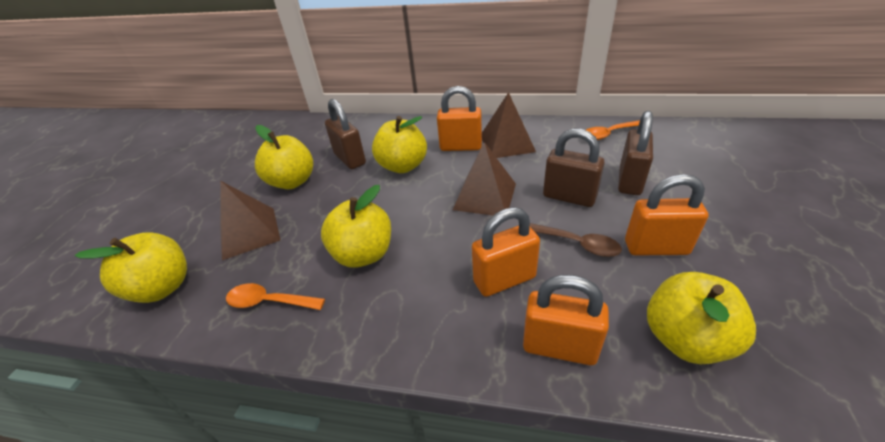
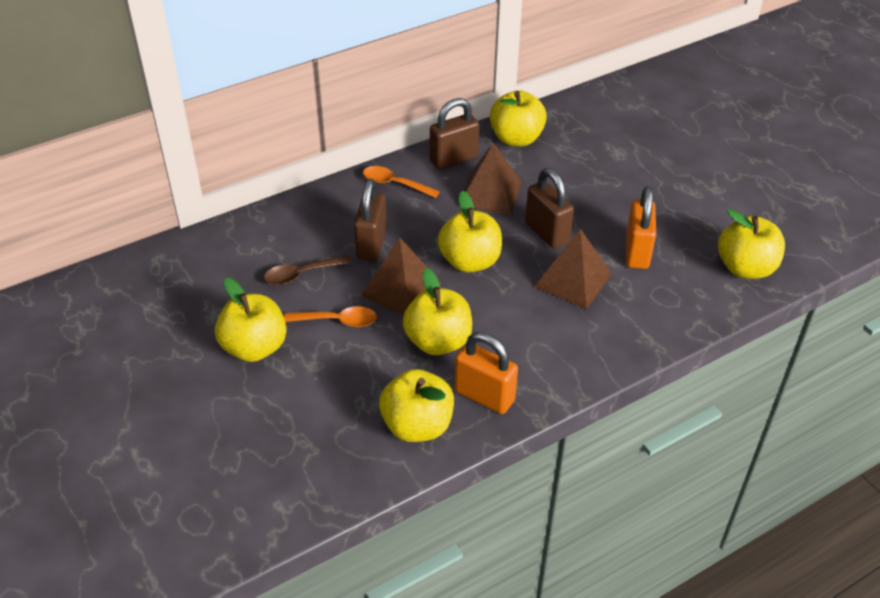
orange padlock: [437,86,482,151] [472,207,540,297] [523,275,609,365] [625,174,708,255] = 4 -> [455,332,518,414] [626,187,656,269] = 2
yellow apple: [75,233,187,303] [255,125,313,189] [321,185,391,268] [372,116,427,173] [647,272,756,364] = 5 -> [215,278,287,362] [379,369,454,442] [403,268,472,355] [438,190,502,273] [490,90,547,147] [718,209,785,279] = 6

